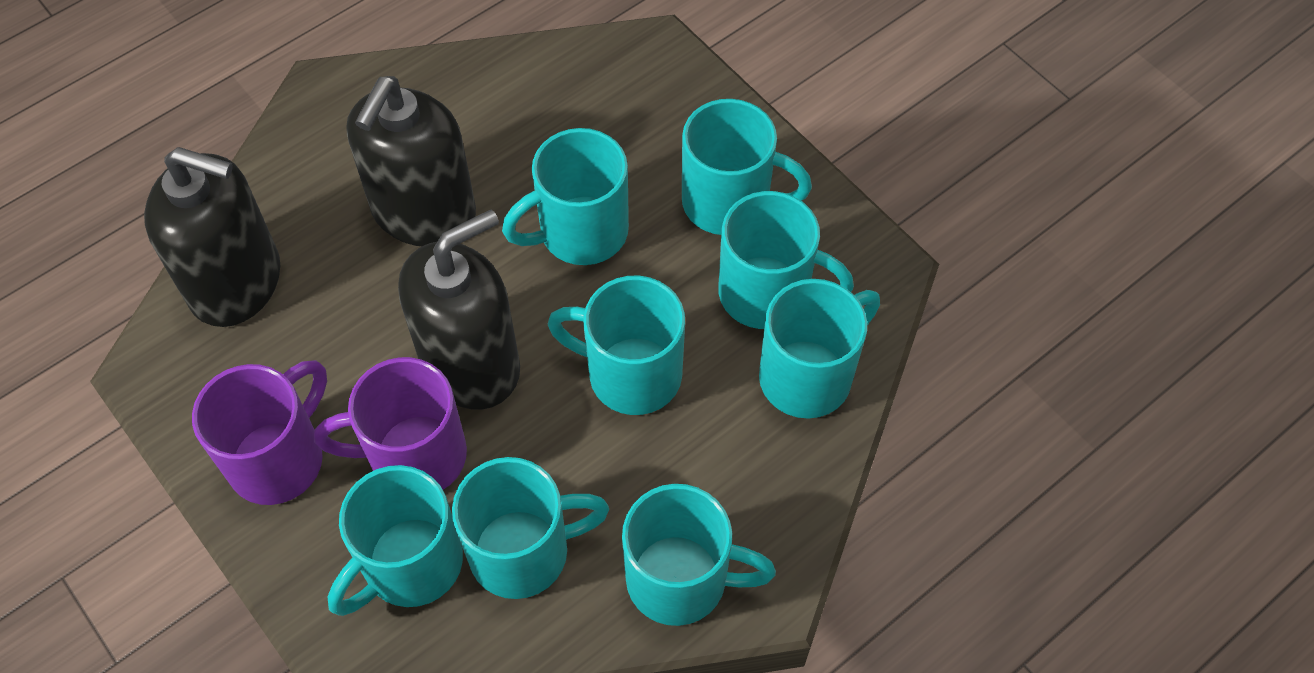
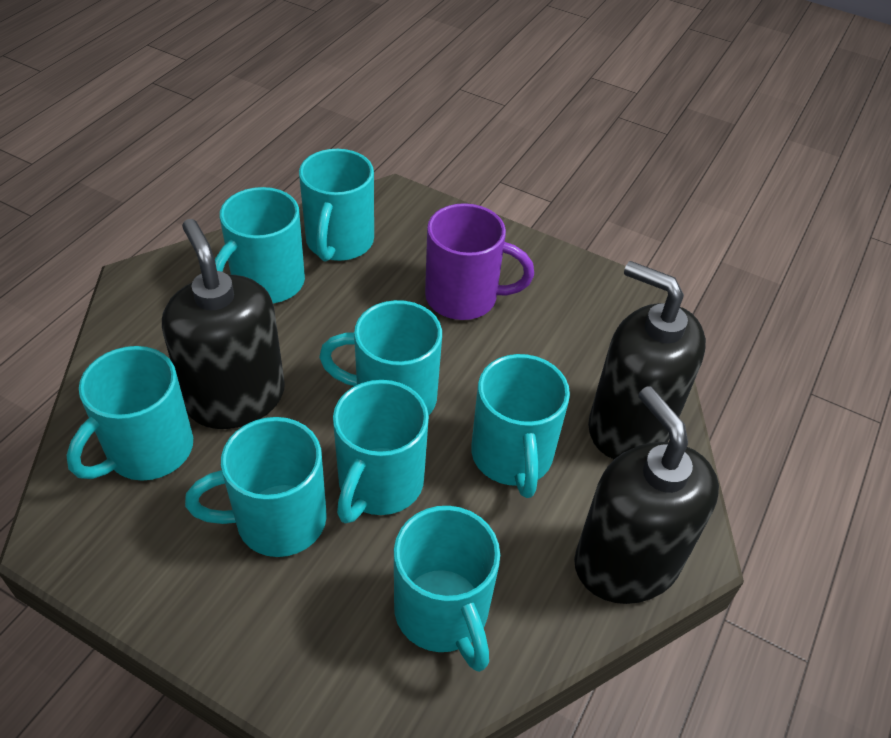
purple mug: [192,360,327,505] [314,357,467,490] = 2 -> [425,203,534,320] = 1

